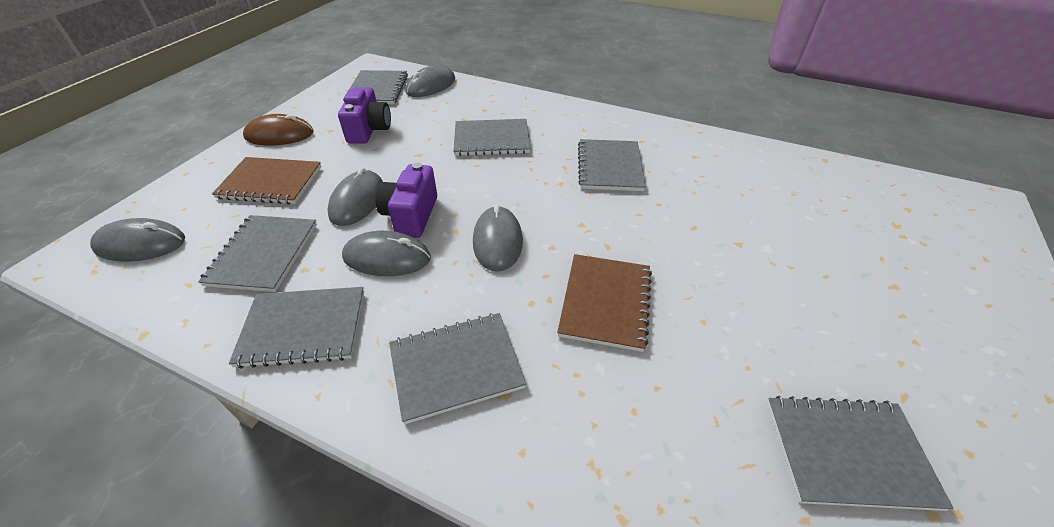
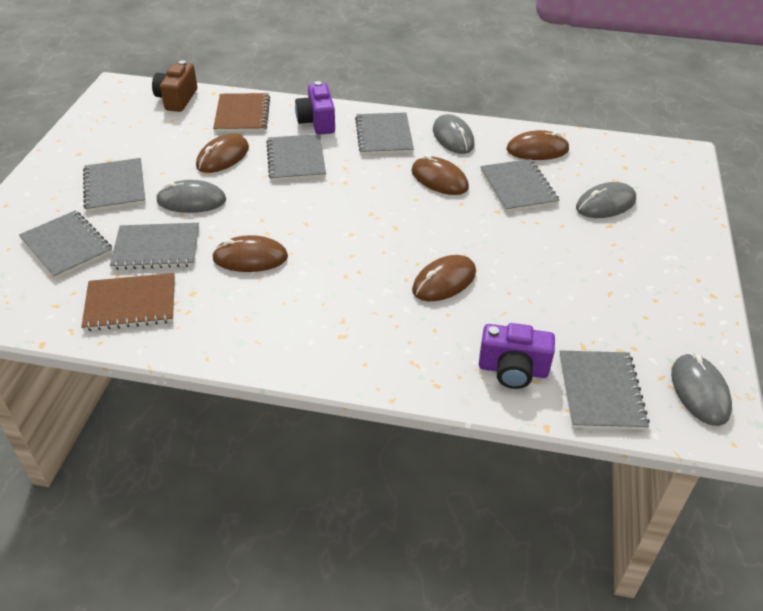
brown camera: none = 0 -> [152,60,197,112] = 1
brown mouse: [243,114,314,145] = 1 -> [196,134,249,173] [212,235,288,272] [412,154,469,195] [412,255,476,301] [507,130,569,160] = 5
grey mouse: [90,218,185,262] [327,167,383,226] [342,231,431,276] [405,65,455,97] [473,204,523,272] = 5 -> [156,180,226,213] [433,114,475,154] [576,182,636,218] [671,353,732,426] = 4

